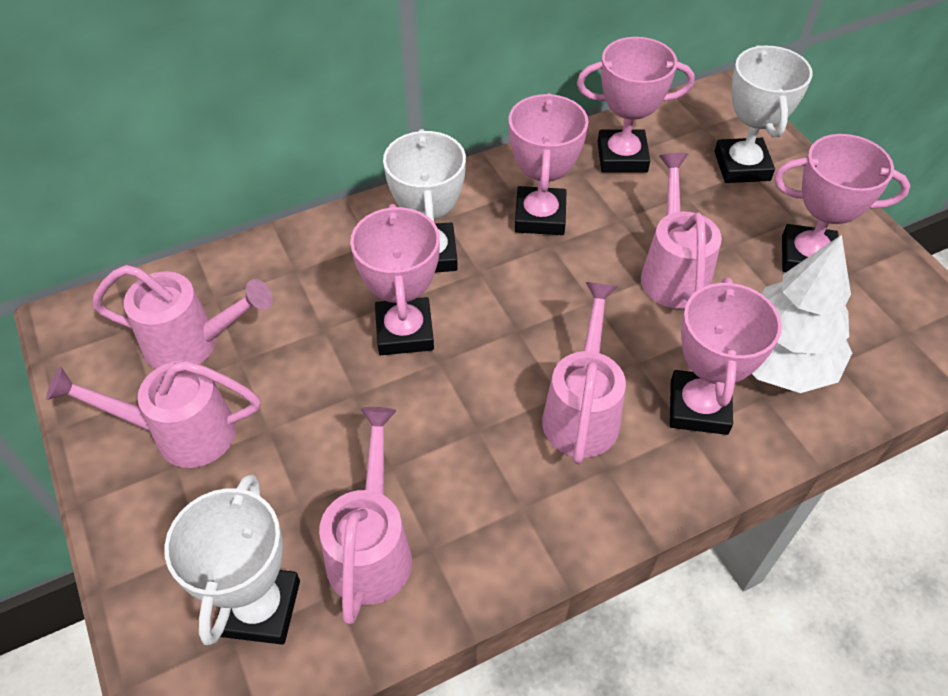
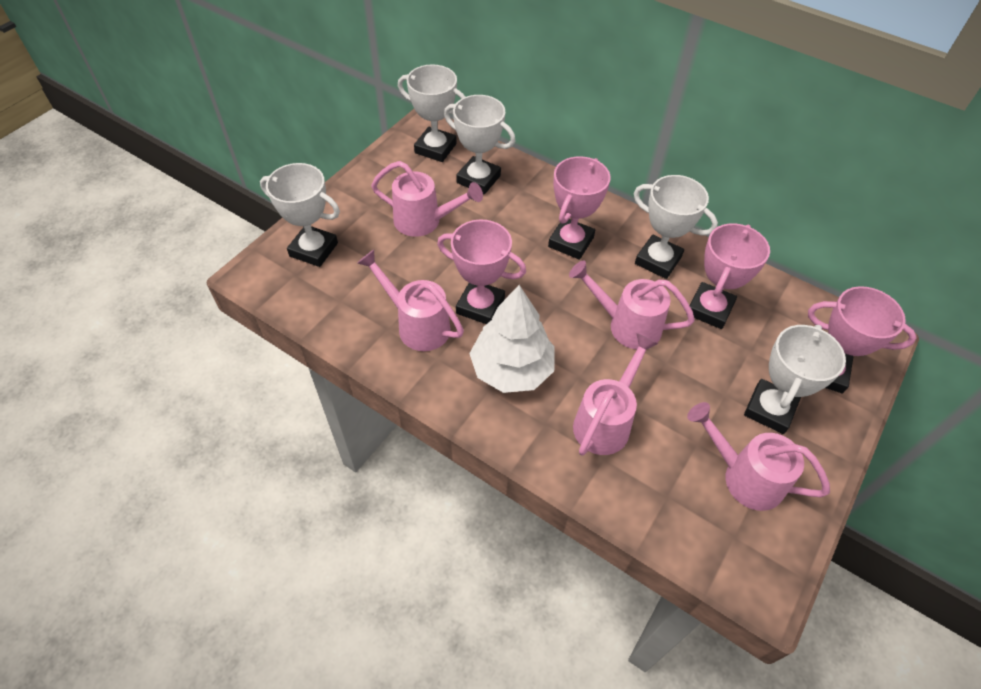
pink trophy: [350,204,440,355] [509,93,588,235] [577,37,695,173] [670,278,782,435] [774,134,910,272] = 5 -> [437,220,526,324] [548,156,611,260] [690,223,770,329] [808,286,917,394] = 4
white trophy: [164,474,300,645] [383,129,466,273] [715,45,813,183] = 3 -> [260,163,340,267] [398,64,465,162] [444,95,515,194] [634,175,718,279] [744,325,846,434] = 5

